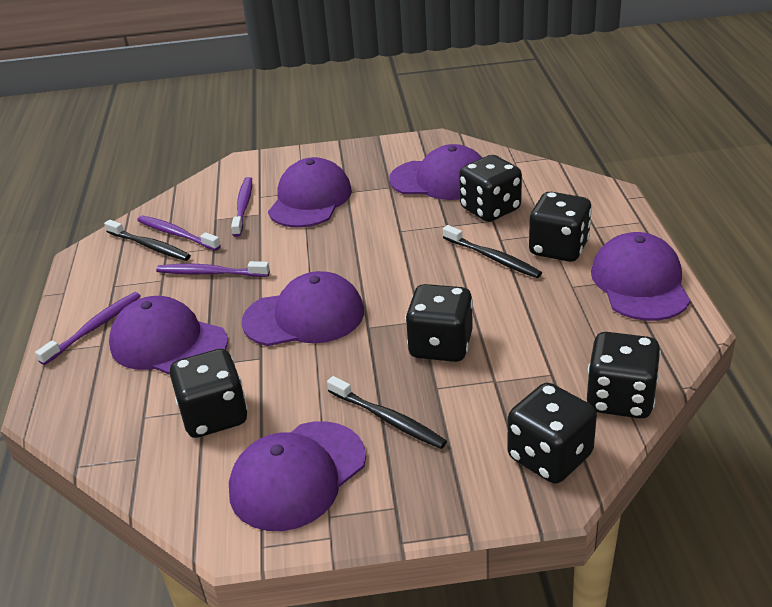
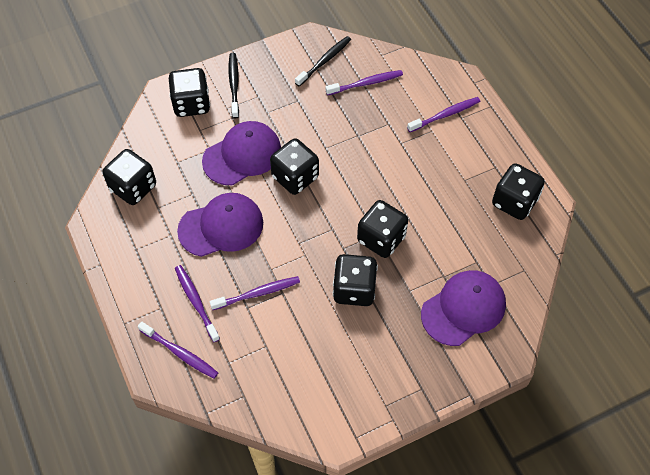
black toothbrush: [104,220,191,261] [327,376,447,449] [443,225,542,278] = 3 -> [229,53,239,118] [295,36,351,86] = 2
purple cap: [109,296,228,375] [229,421,366,531] [242,271,364,346] [268,157,352,228] [389,144,483,200] [591,232,690,321] = 6 -> [177,193,263,257] [202,121,281,185] [421,270,506,346] = 3
purple toothbrush: [35,292,141,365] [137,216,221,251] [156,261,270,277] [231,177,252,237] = 4 -> [138,321,218,379] [175,265,220,342] [210,276,300,310] [326,70,403,96] [407,97,481,132] = 5

